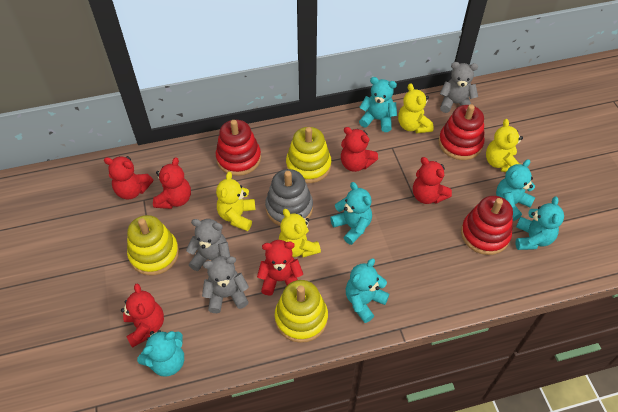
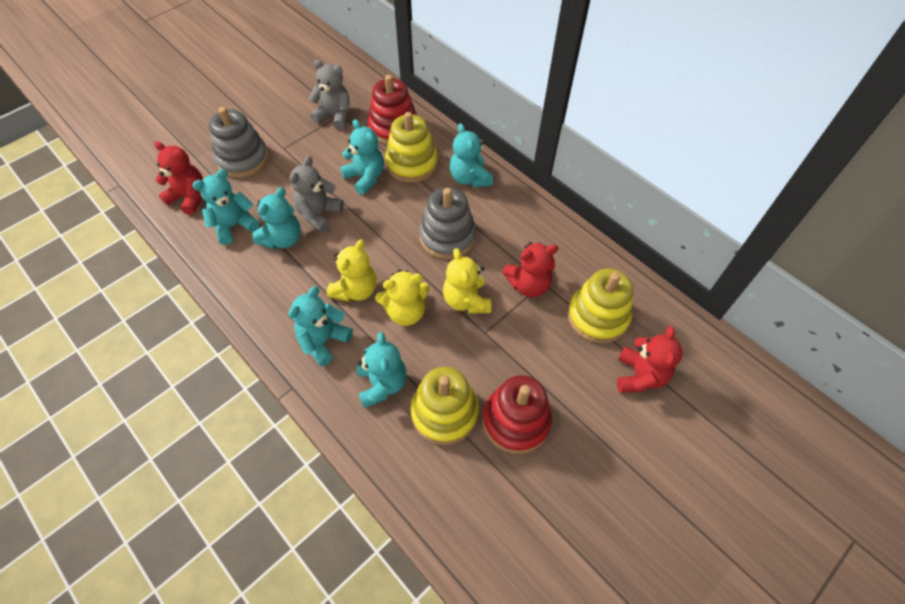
grey stacking toy: [265,169,313,226] = 1 -> [209,107,269,178] [419,188,476,259] = 2
grey teddy bear: [186,219,230,271] [202,256,249,313] [440,62,478,113] = 3 -> [290,156,344,233] [308,60,350,130] = 2
red stacking toy: [216,120,261,176] [438,104,485,160] [461,196,513,255] = 3 -> [368,75,417,144] [483,375,552,454] = 2
red teddy bear: [104,156,153,199] [121,283,164,348] [153,157,191,209] [257,240,303,296] [341,127,378,172] [413,157,452,204] = 6 -> [154,141,203,215] [502,242,558,298] [617,326,682,393] = 3
yellow teddy bear: [216,172,256,231] [279,209,321,258] [398,83,434,133] [486,119,523,172] = 4 -> [326,239,377,302] [375,270,430,326] [443,248,491,314] = 3

